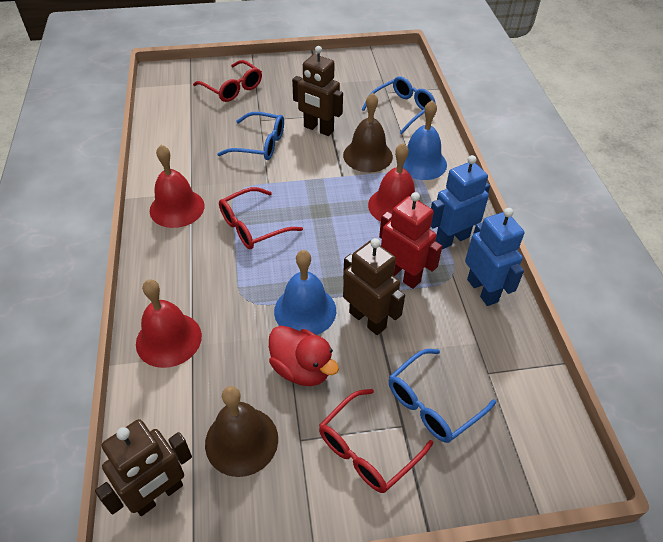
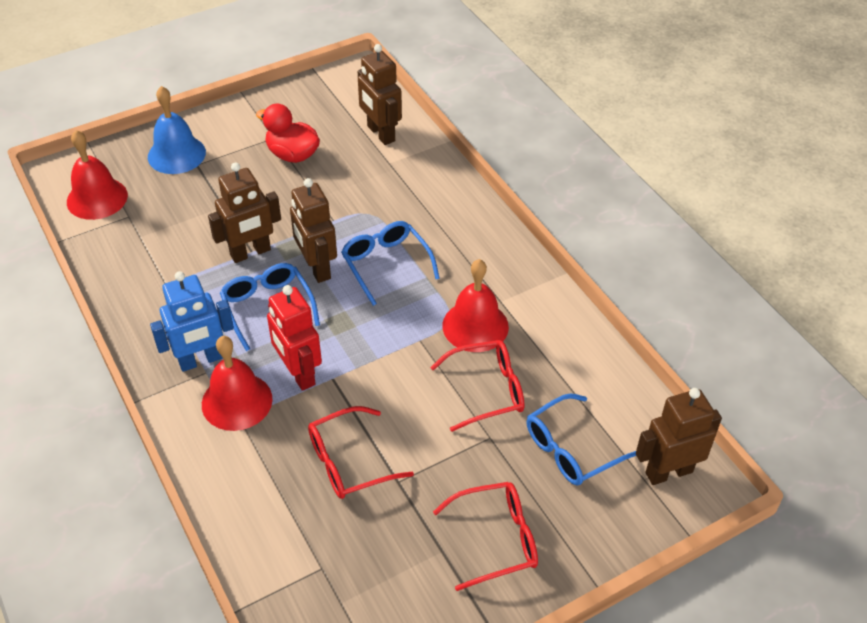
blue bell: [274,250,336,335] [403,100,447,180] = 2 -> [148,86,206,174] = 1
blue robot: [431,155,490,249] [465,208,524,306] = 2 -> [150,271,234,372] = 1
brown bell: [205,386,278,477] [343,93,393,172] = 2 -> none = 0
brown robot: [95,419,192,516] [292,46,343,136] [343,238,405,335] = 3 -> [208,162,281,263] [290,178,337,283] [357,44,402,145] [636,388,722,485] = 4

